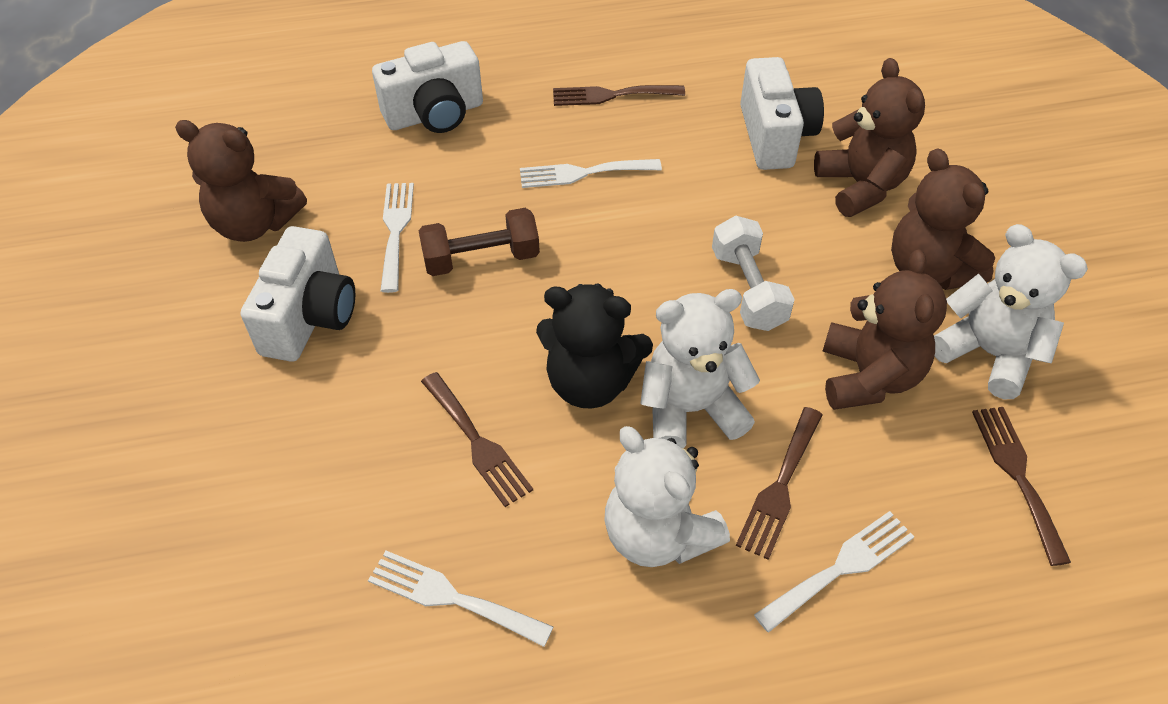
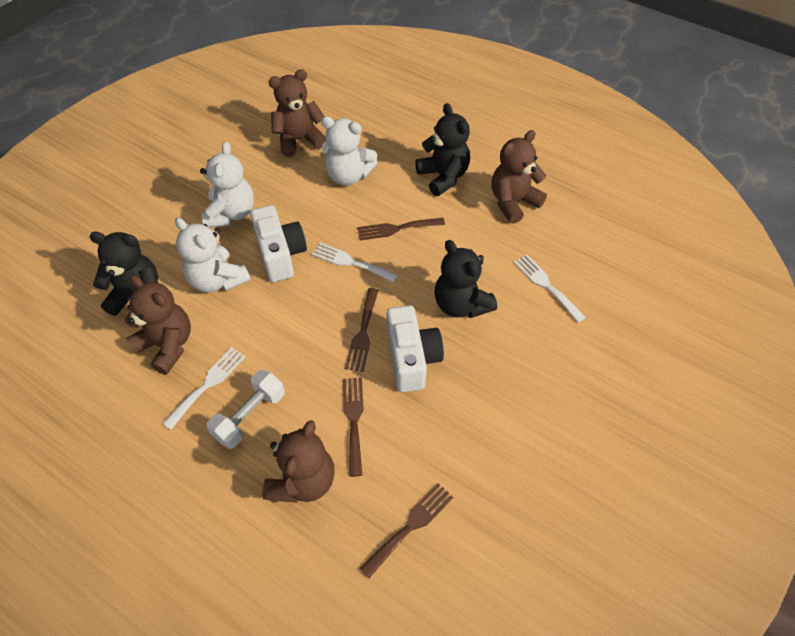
black teddy bear: [536,284,653,409] = 1 -> [89,231,158,316] [415,103,470,196] [434,240,497,318] = 3
brown dumbbell: [418,208,540,276] = 1 -> none = 0
white camera: [241,226,355,362] [372,41,483,133] [740,57,824,170] = 3 -> [250,205,307,282] [387,305,444,392] = 2
white fork: [368,551,553,647] [380,183,414,293] [520,159,662,188] [754,511,915,633] = 4 -> [162,347,246,430] [312,243,398,282] [514,254,586,323] = 3

